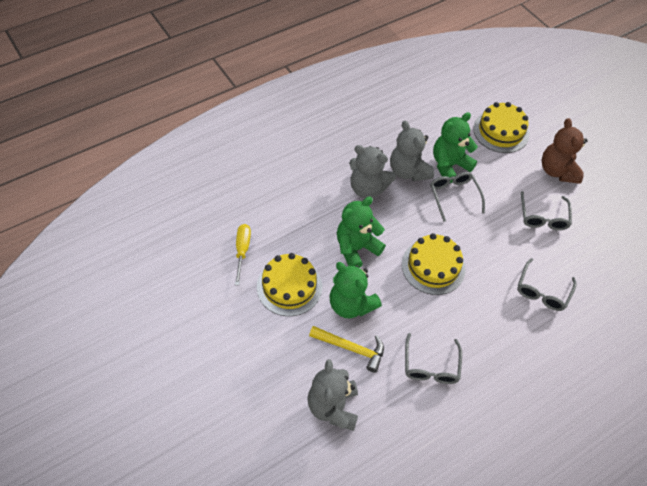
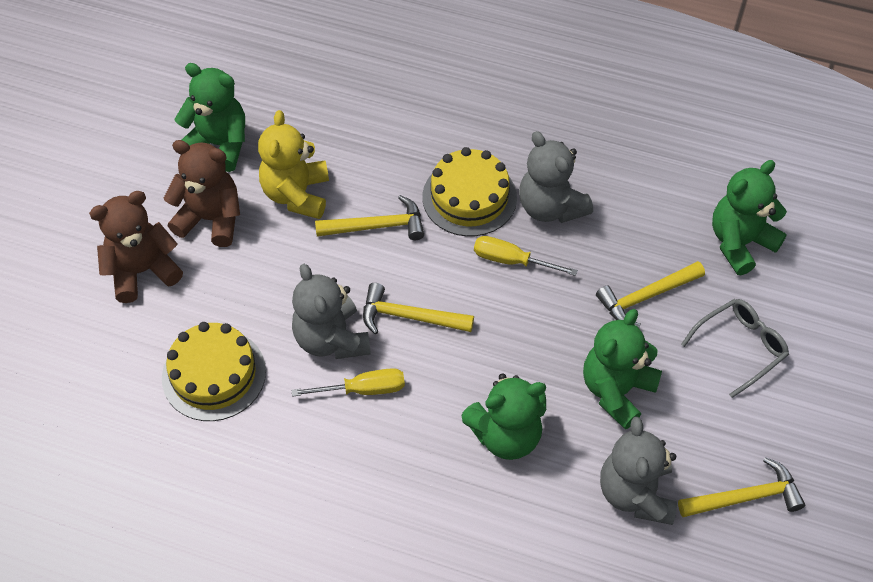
brown teddy bear: [541,118,588,184] = 1 -> [89,191,183,303] [163,140,240,247] = 2
green teddy bear: [330,262,382,318] [337,197,386,268] [433,112,478,183] = 3 -> [174,63,245,172] [461,373,546,460] [583,309,662,429] [712,160,787,275] = 4
grey glasses: [405,333,462,384] [430,172,485,222] [517,258,576,311] [521,191,572,231] = 4 -> [681,299,789,398] = 1
yellow cake: [257,253,322,316] [402,233,466,295] [473,102,529,153] = 3 -> [162,322,266,421] [422,147,517,236] = 2
yellow hammer: [309,326,384,373] = 1 -> [315,195,424,240] [363,283,474,335] [596,261,705,328] [678,457,805,517] = 4
yellow screwdriver: [235,224,251,285] = 1 -> [292,368,405,397] [474,236,578,276] = 2
yellow teddy bear: none = 0 -> [258,110,329,219] = 1

